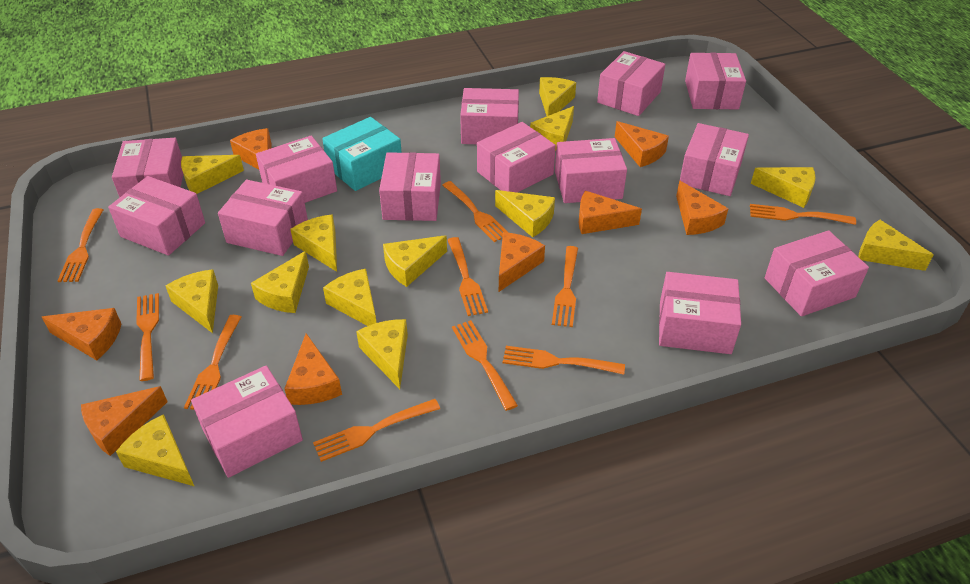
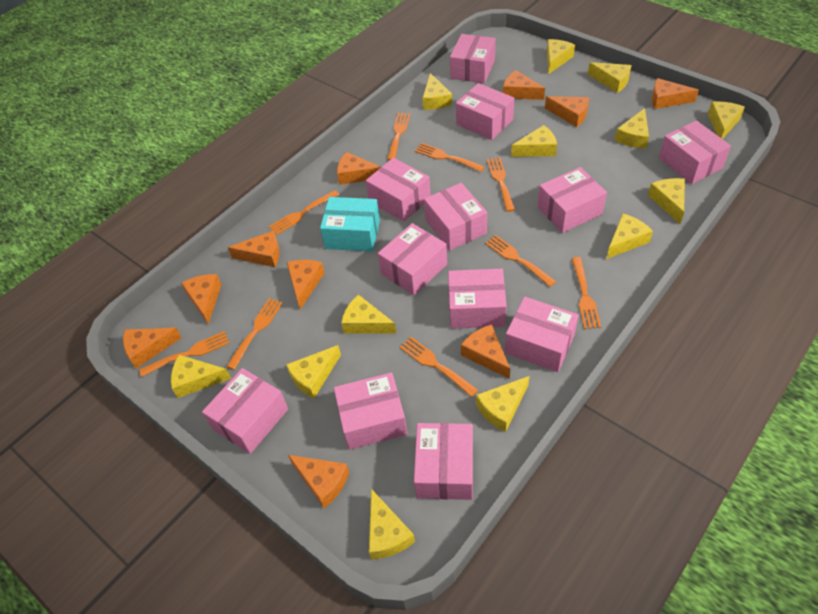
orange cheese: [42,308,121,361] [81,386,168,456] [230,128,272,170] [284,333,342,405] [499,232,545,292] [579,191,642,234] [615,121,669,167] [676,181,729,235] = 8 -> [123,327,182,369] [181,274,222,324] [228,231,280,267] [287,260,325,309] [288,455,349,508] [337,152,381,185] [461,324,510,379] [503,70,545,100] [545,96,589,127] [652,78,699,109] = 10
orange fork: [58,208,103,282] [136,293,159,381] [184,315,241,410] [313,399,440,462] [442,181,509,242] [448,237,488,316] [452,320,518,411] [503,346,625,375] [552,246,578,327] [750,204,856,225] = 10 -> [139,331,230,377] [226,298,283,370] [269,190,339,235] [387,113,410,161] [400,337,478,397] [415,143,484,172] [485,235,556,287] [487,157,515,212] [572,257,601,329] = 9
pink box: [108,176,205,256] [112,138,183,198] [191,366,303,478] [218,180,308,256] [256,136,337,203] [379,152,441,221] [460,88,519,144] [477,122,556,192] [555,138,627,203] [597,51,665,116] [659,272,741,354] [680,123,749,196] [685,53,746,109] [765,230,869,317] = 14 -> [202,368,288,454] [334,373,407,450] [366,158,431,222] [378,223,447,295] [414,423,473,500] [424,183,487,250] [448,269,507,329] [450,34,496,83] [456,83,514,140] [505,297,579,372] [537,167,607,233] [659,120,731,184] = 12

